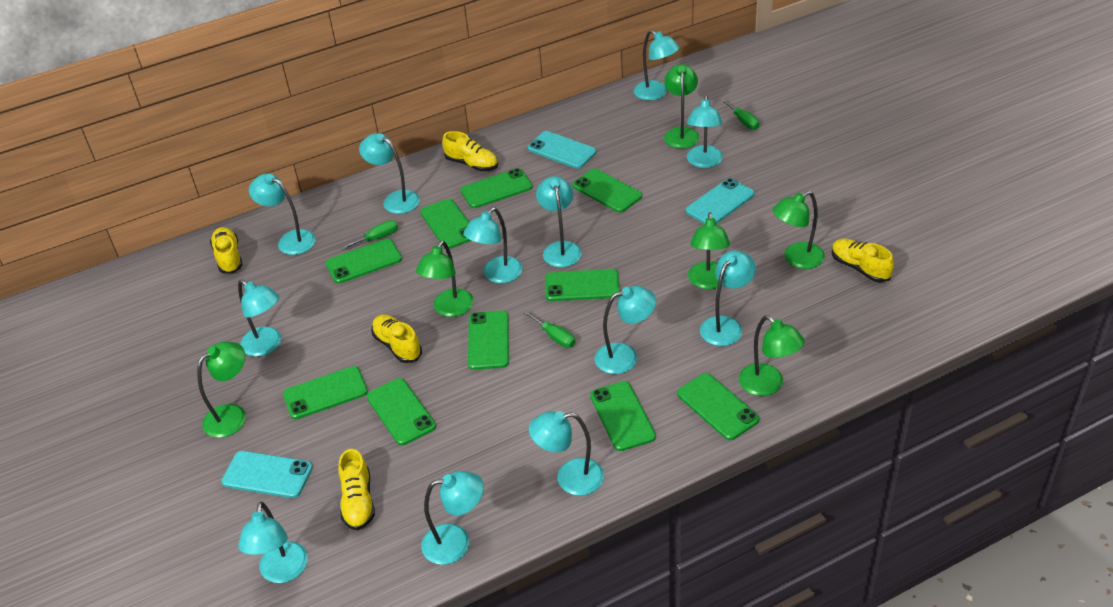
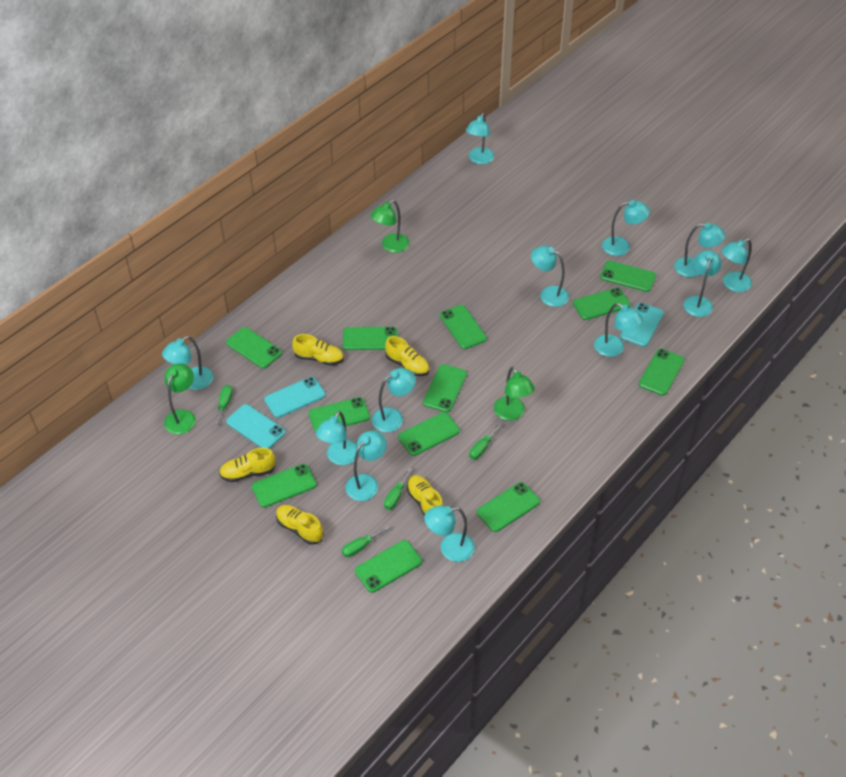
green lamp: [197,342,246,438] [416,240,474,317] [664,64,700,149] [688,212,730,289] [739,315,805,396] [773,191,825,269] = 6 -> [164,363,196,434] [371,200,409,253] [494,367,535,421] = 3
green phone: [283,366,368,419] [326,239,402,284] [367,378,436,445] [420,199,472,249] [461,168,533,208] [468,311,509,370] [545,269,620,301] [572,168,642,213] [590,381,656,451] [677,373,760,440] = 10 -> [226,327,282,368] [252,464,317,508] [309,397,370,432] [343,327,398,350] [355,540,422,593] [398,412,460,456] [423,364,467,412] [440,305,487,349] [477,482,540,532] [573,288,630,320] [600,261,656,292] [639,349,685,396] = 12
green screwdriver: [341,220,398,250] [524,311,575,348] [721,99,759,130] = 3 -> [214,385,233,426] [342,526,390,557] [384,468,412,510] [469,423,502,459] = 4

